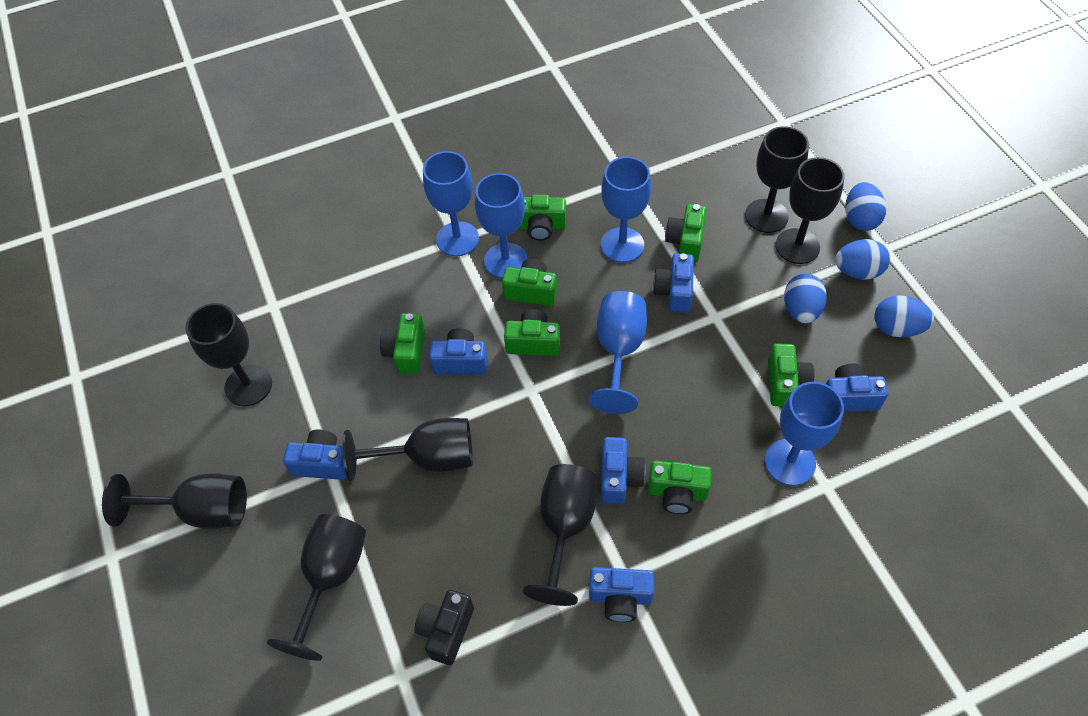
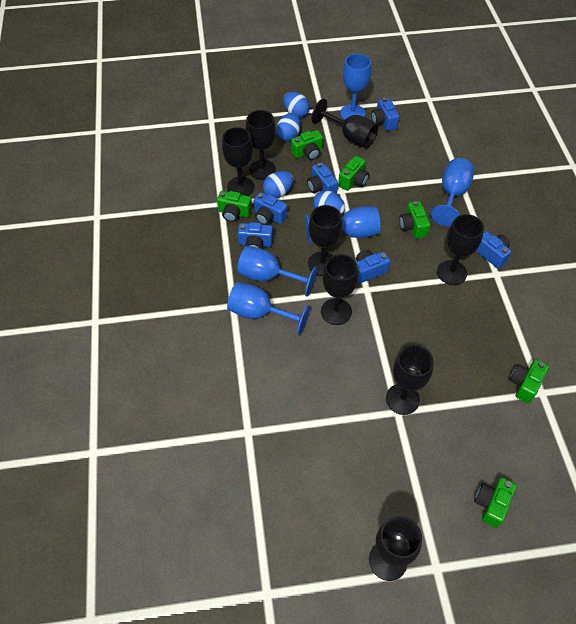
black camera: [415,590,474,665] = 1 -> none = 0
black goblet: [102,473,247,529] [185,303,272,407] [267,514,366,661] [342,418,473,481] [523,464,598,606] [745,126,809,233] [775,157,844,264] = 7 -> [222,127,255,196] [246,110,276,180] [308,205,342,276] [312,99,378,148] [321,254,358,325] [369,516,422,581] [386,345,434,415] [437,214,484,285] = 8
green camera: [380,313,425,374] [502,259,557,306] [504,309,560,356] [518,195,566,241] [648,461,712,514] [665,204,707,262] [768,344,814,406] = 7 -> [217,191,252,222] [291,130,323,160] [338,156,369,191] [399,201,430,239] [474,477,517,528] [510,359,549,403] = 6

